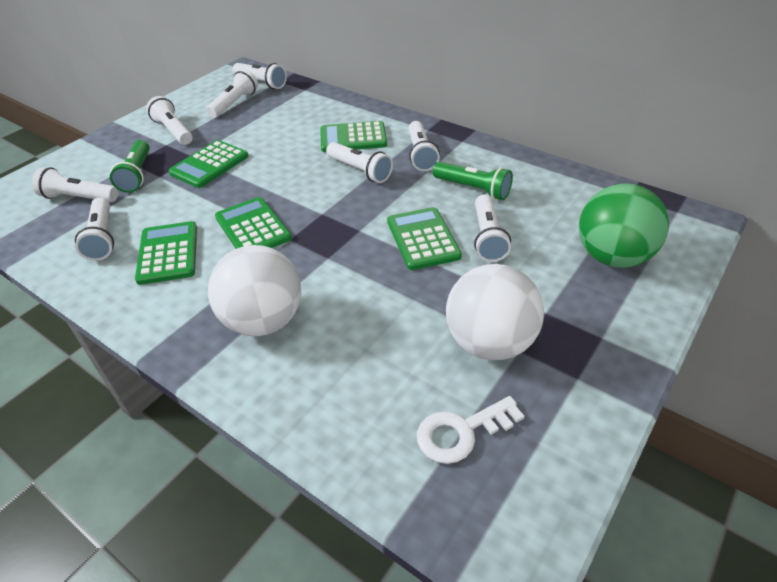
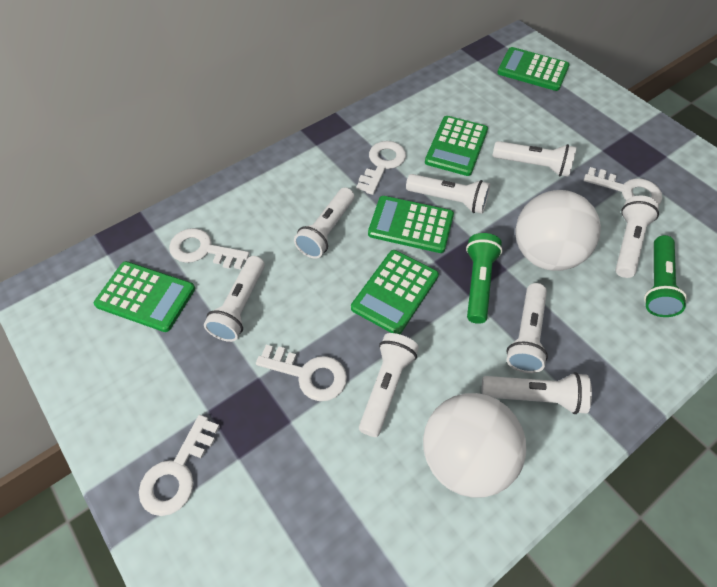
green ball: [579,183,669,268] = 1 -> none = 0
white key: [417,396,524,464] = 1 -> [139,415,220,516] [169,228,249,270] [256,345,347,401] [357,141,406,195] [584,167,662,204] = 5

